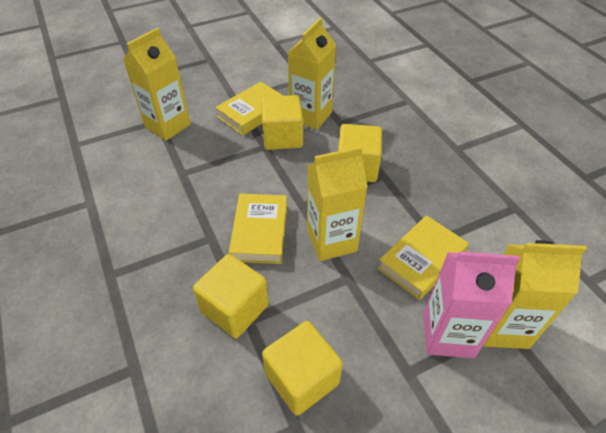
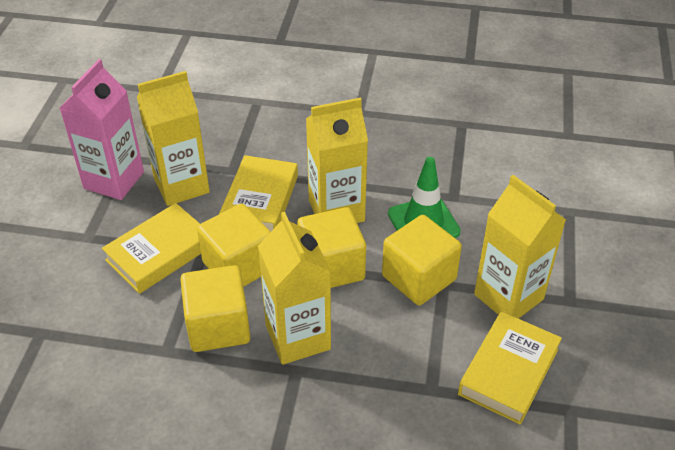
green traffic cone: none = 0 -> [388,157,461,238] = 1

